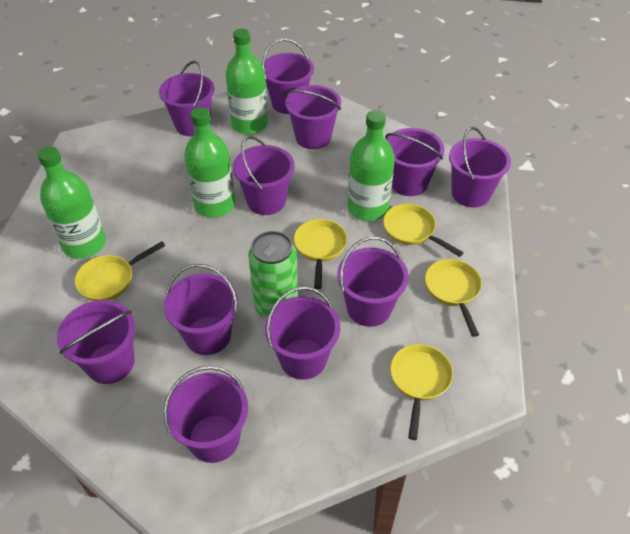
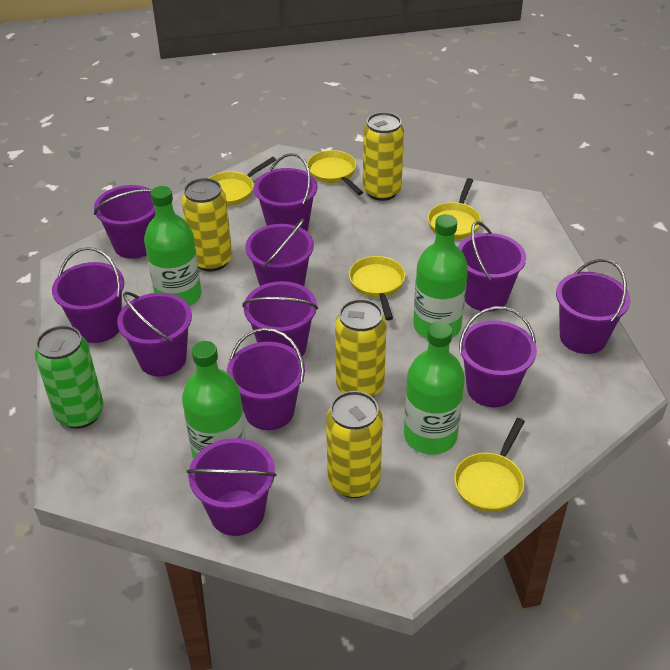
yellow can: none = 0 -> [182,178,232,271] [326,391,383,498] [335,299,387,397] [363,112,404,201] = 4

